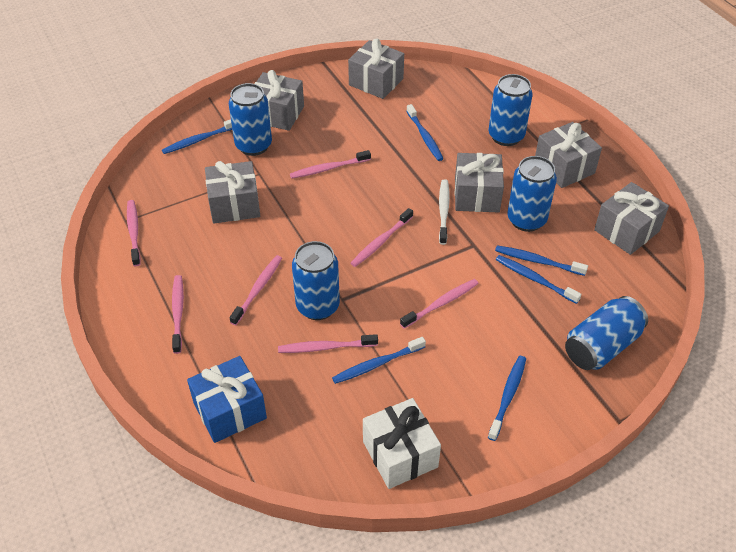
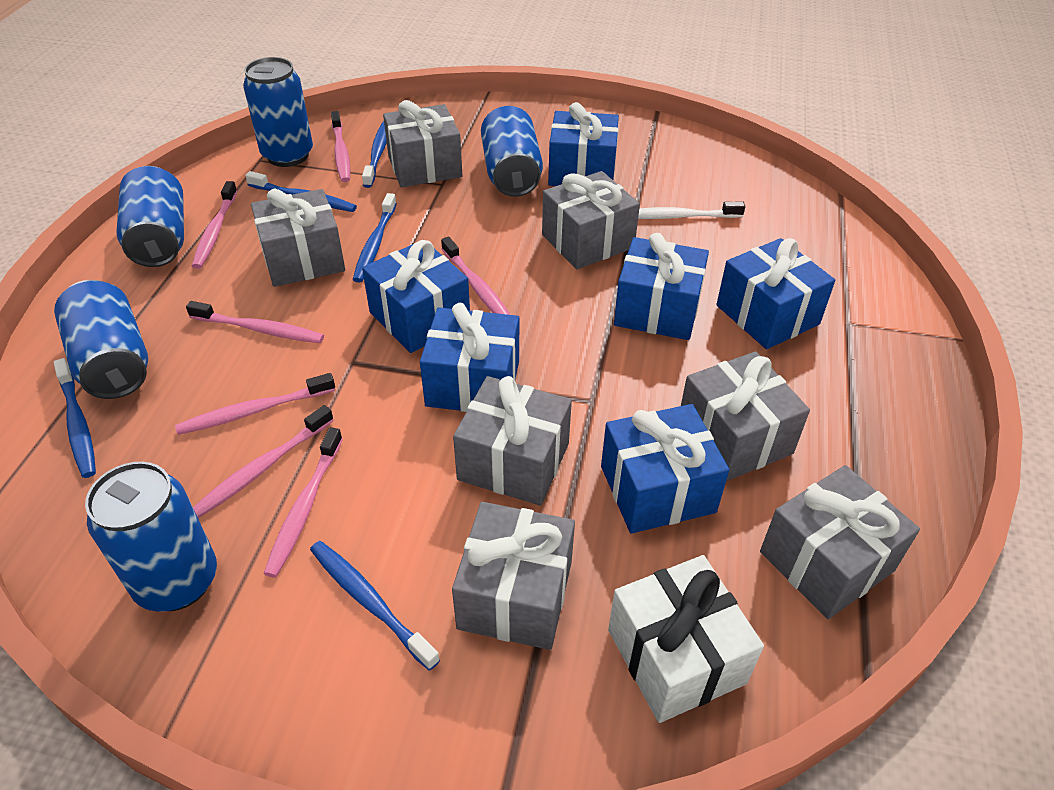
blue gift: [187,356,267,443] = 1 -> [362,240,470,353] [420,303,519,412] [548,102,619,186] [601,404,729,533] [614,233,709,340] [716,238,835,349] = 6
blue toothbrush: [162,119,232,154] [332,337,426,384] [407,104,443,161] [488,356,526,441] [495,245,588,276] [496,255,582,304] = 6 -> [53,358,96,478] [245,171,357,212] [310,541,440,671] [353,193,397,283] [362,121,387,188] = 5
grey gift: [205,161,260,224] [254,70,304,131] [348,39,404,99] [455,153,504,212] [535,122,602,188] [594,182,669,255] = 6 -> [251,188,345,287] [383,100,462,187] [452,502,575,650] [453,376,572,506] [542,171,640,269] [681,351,810,481] [760,465,920,619] = 7

